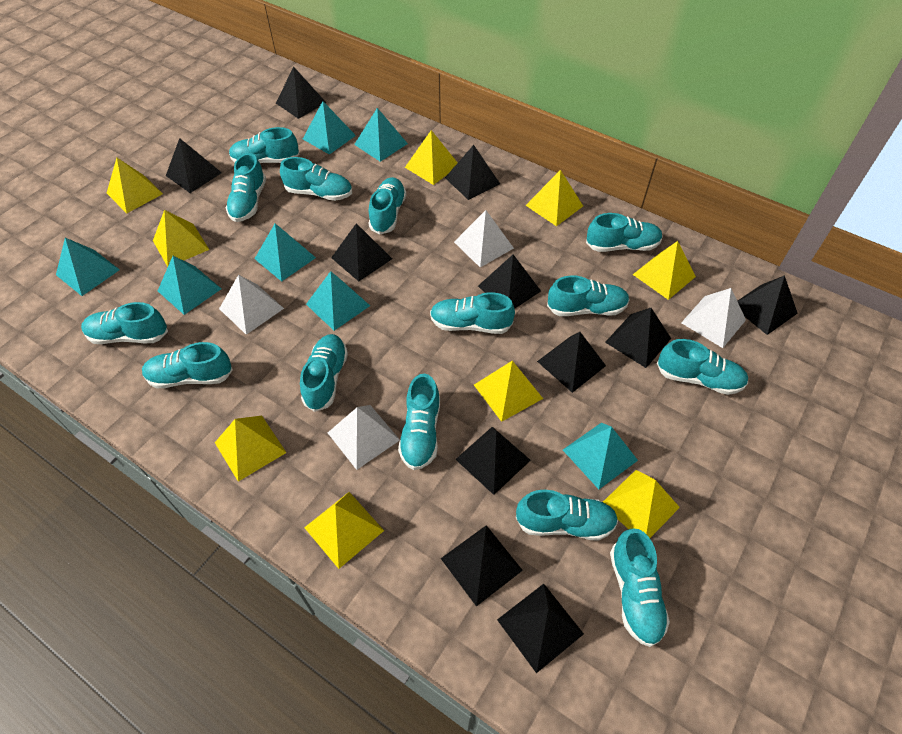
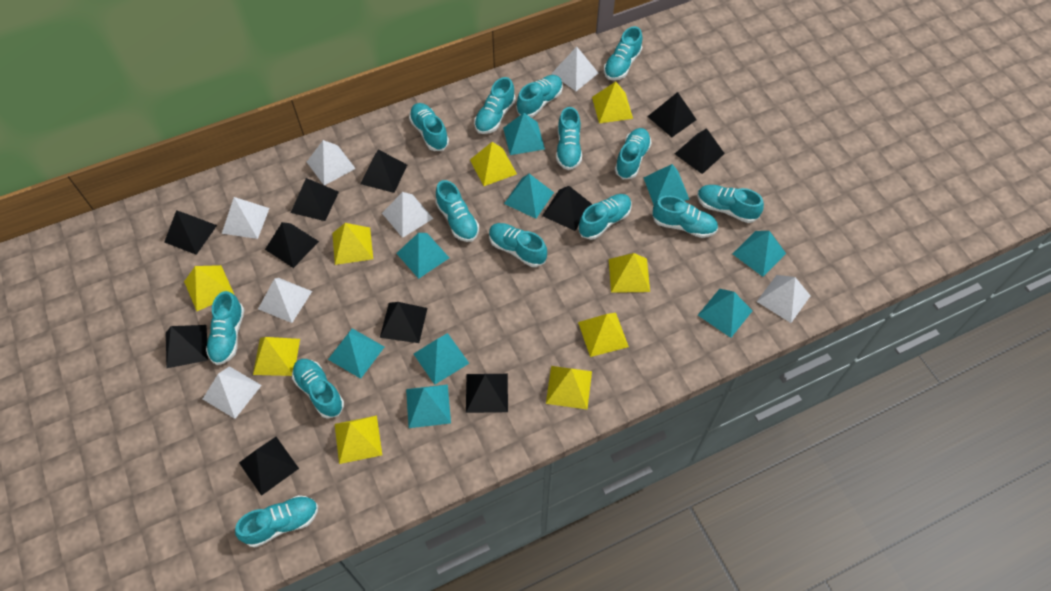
turquoise pyramid: [56,238,120,296] [158,256,221,315] [255,223,316,281] [303,101,356,155] [306,271,370,331] [354,108,408,162] [563,423,638,489] = 7 -> [328,328,384,379] [396,233,449,279] [406,384,451,428] [414,333,469,385] [503,113,545,155] [504,174,554,219] [644,164,690,205] [698,289,753,338] [733,231,786,277] = 9
white pyramid: [219,275,284,335] [328,405,400,470] [454,210,514,267] [681,288,746,348] = 4 -> [203,366,262,419] [222,197,270,239] [258,278,312,323] [307,140,356,186] [382,192,434,238] [551,47,598,91] [757,275,811,323] = 7

